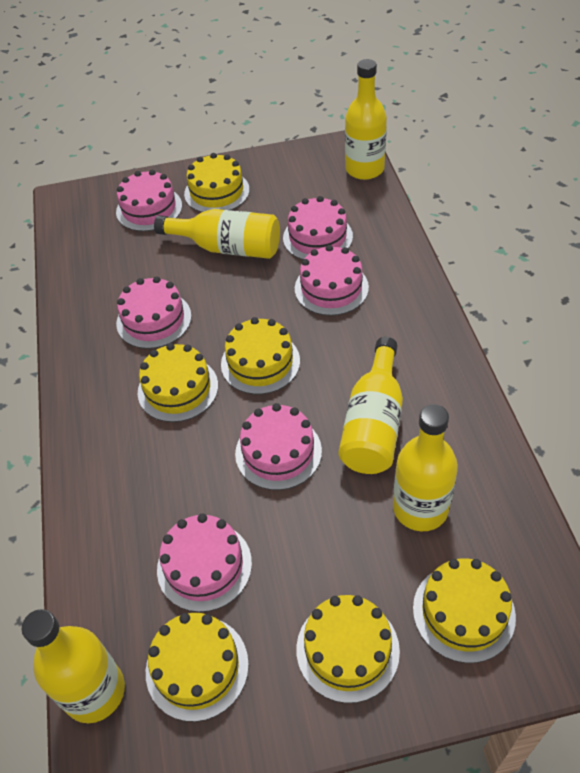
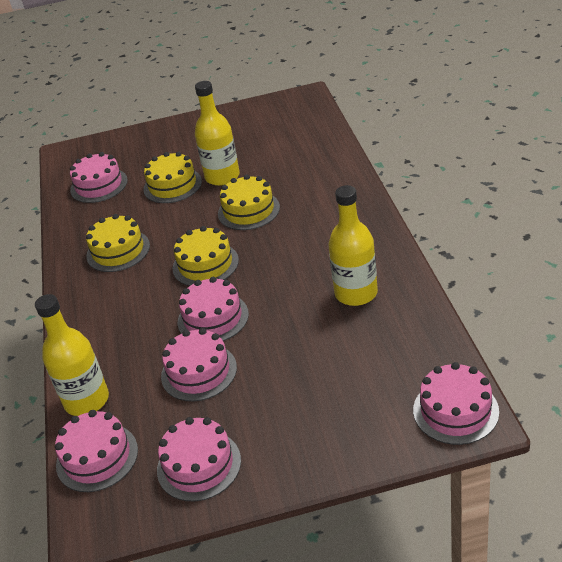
yellow bottle: [21,609,125,723] [154,209,280,259] [339,337,403,474] [345,59,387,180] [393,404,458,531] = 5 -> [35,294,109,416] [195,81,240,186] [328,185,378,306] = 3
yellow cake: [138,343,218,422] [146,613,249,722] [184,153,249,212] [221,317,300,394] [296,595,400,703] [413,558,516,663] = 6 -> [86,214,150,272] [143,152,202,203] [172,226,239,286] [218,175,280,230] = 4

